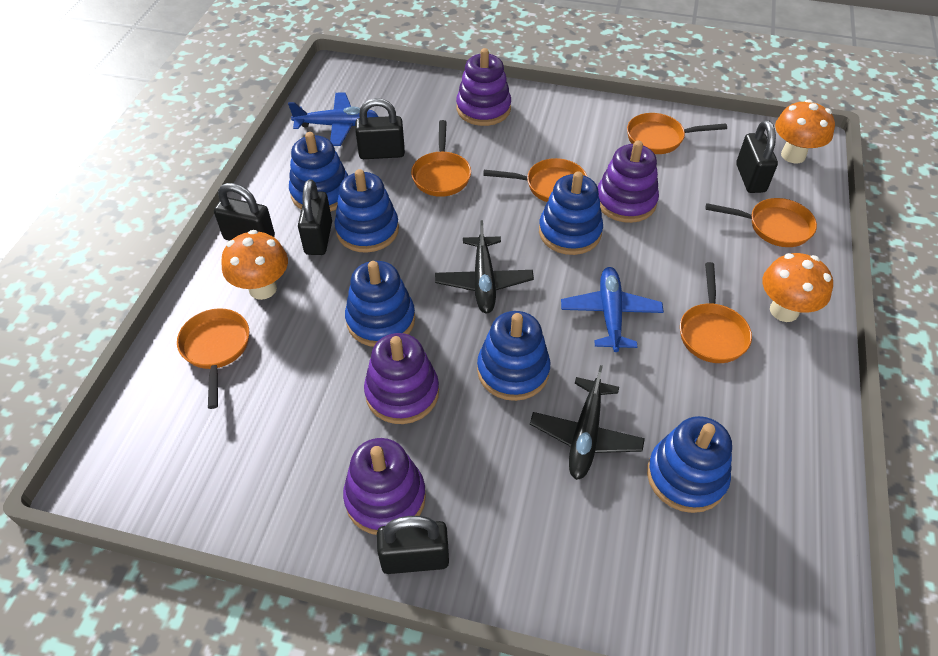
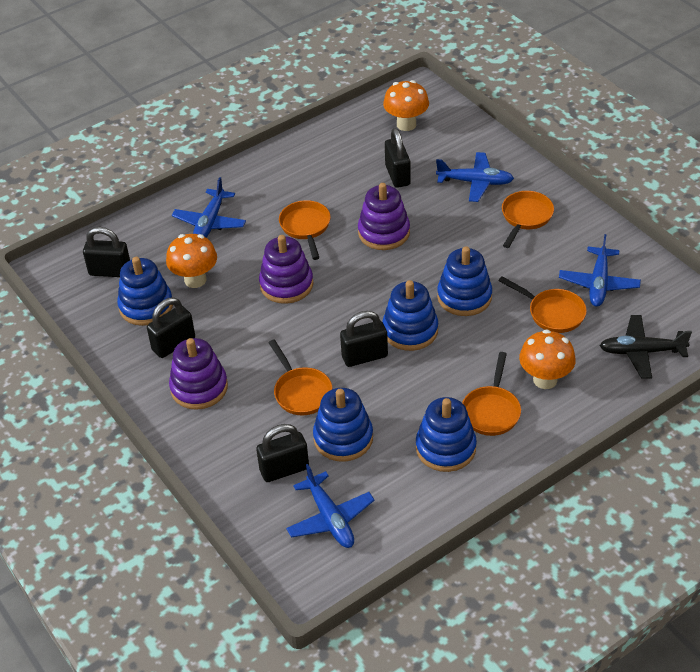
black plane: [435,220,534,313] [530,365,645,480] = 2 -> [600,315,692,379] = 1
blue plane: [288,92,379,146] [561,267,664,352] = 2 -> [172,177,246,237] [286,464,375,548] [436,152,514,202] [559,234,641,307] = 4
blue stacking toy: [289,132,348,212] [334,169,399,253] [345,261,415,347] [477,311,550,401] [539,171,603,255] [647,416,732,513] = 6 -> [117,257,173,326] [313,388,373,462] [382,280,438,351] [416,397,477,472] [437,247,492,316] = 5
orange pan: [177,308,249,409] [411,120,471,197] [483,158,587,202] [627,113,727,154] [680,262,752,363] [705,198,817,247] = 6 -> [268,340,332,415] [279,200,331,260] [462,352,521,436] [499,276,587,333] [502,191,554,248] = 5
purple stacking toy: [343,438,426,535] [364,333,439,424] [456,48,511,126] [598,141,659,223] = 4 -> [169,338,228,410] [259,235,313,304] [358,183,410,250] = 3

